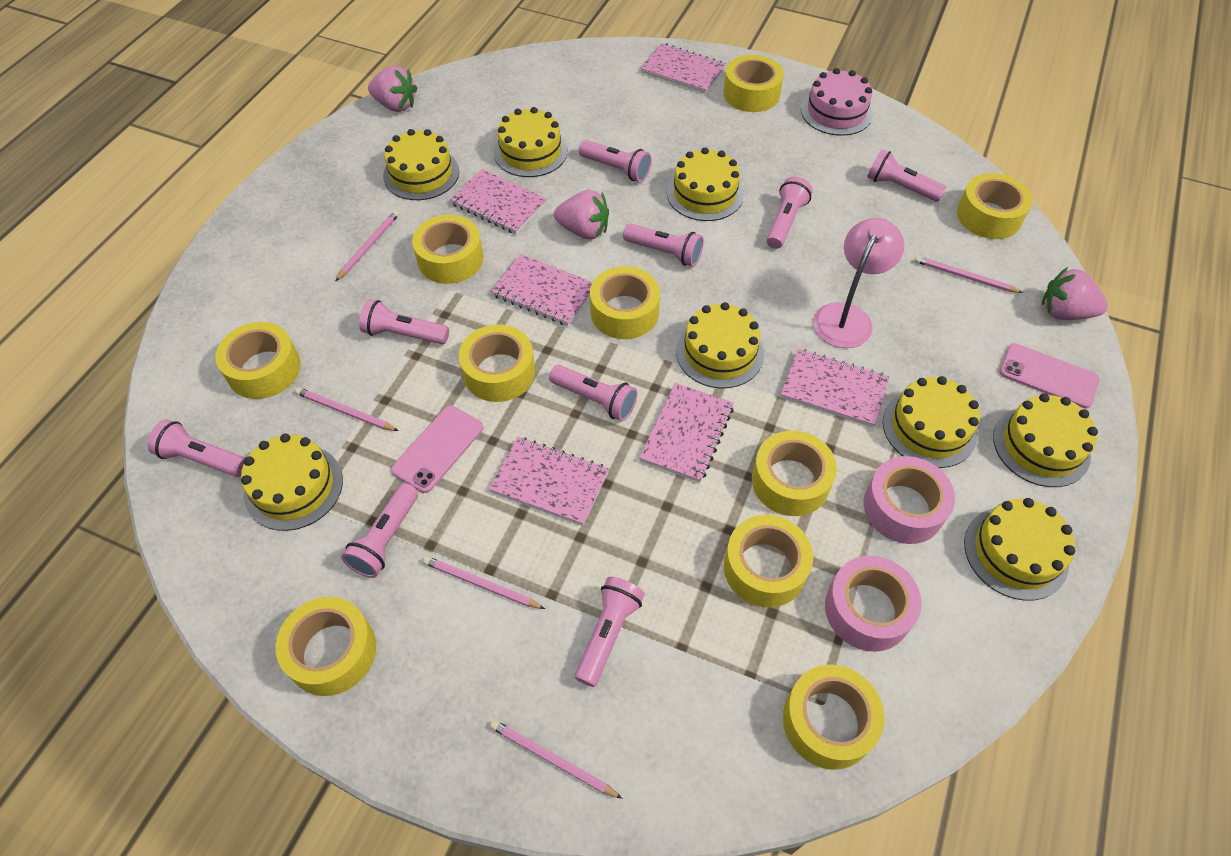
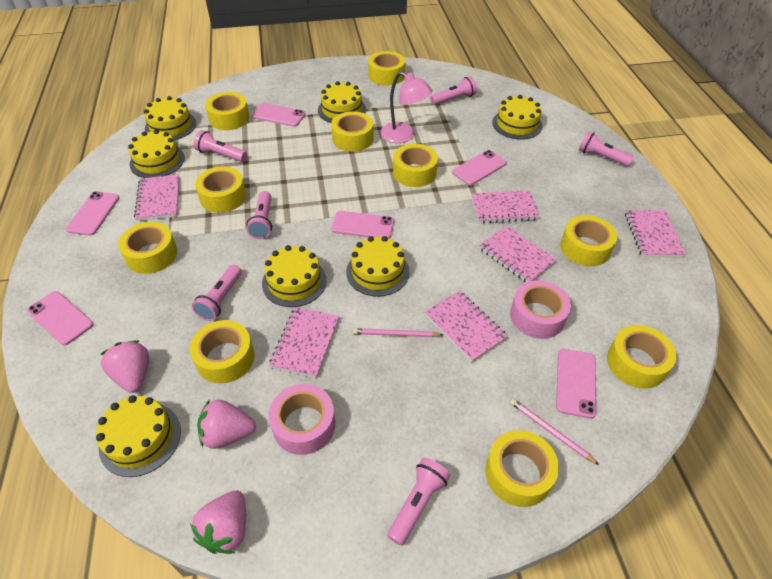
pink cake: [801,68,873,136] = 1 -> none = 0
pink flashlight: [147,419,245,477] [341,483,418,578] [359,299,449,344] [549,365,637,421] [575,577,645,687] [579,140,652,182] [623,224,704,267] [766,177,813,249] [867,149,947,202] = 9 -> [192,265,242,321] [194,130,247,162] [247,191,272,239] [387,458,450,546] [430,76,477,105] [579,131,634,166] = 6
pink pencil: [295,387,398,431] [336,210,399,281] [423,556,545,609] [490,720,623,799] [914,256,1023,293] = 5 -> [353,328,443,337] [510,399,599,465] = 2
pink phone: [391,406,483,493] [999,343,1100,408] = 2 -> [27,291,94,345] [66,191,119,236] [252,103,305,127] [331,211,394,239] [452,150,507,185] [556,349,596,419] = 6
yellow cake: [241,433,343,531] [383,129,459,200] [494,107,568,177] [667,147,744,221] [676,302,764,389] [882,376,980,468] [964,498,1075,601] [993,394,1098,487] = 8 -> [96,395,181,477] [128,130,185,178] [144,96,196,140] [262,245,327,307] [318,81,366,123] [346,236,410,297] [492,95,542,139] = 7

